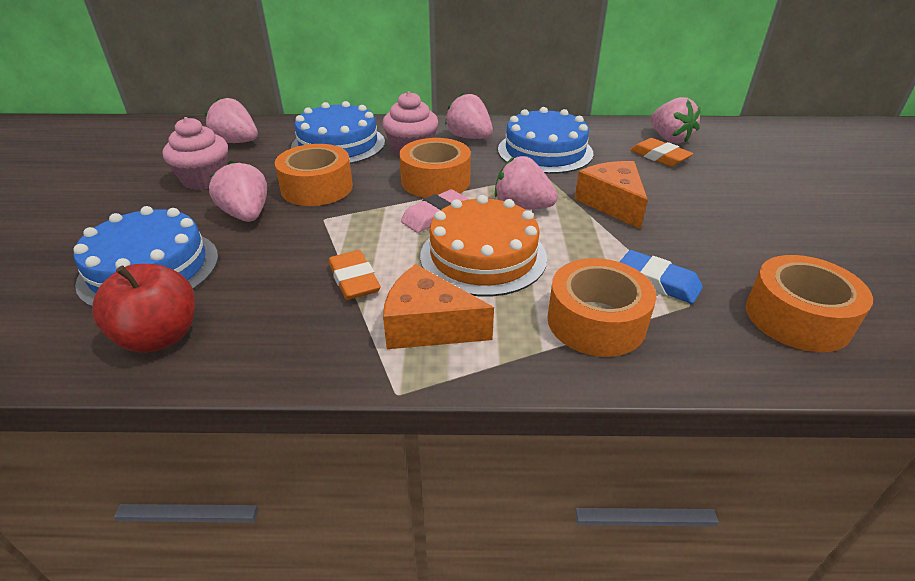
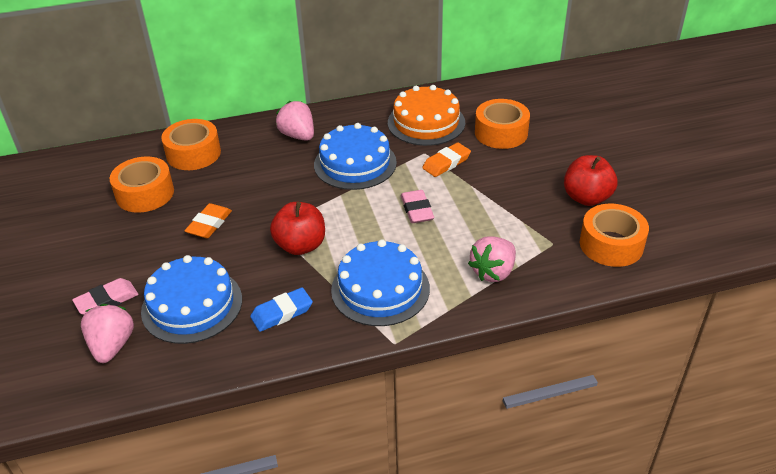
orange cheese: [383,264,494,349] [575,161,648,229] = 2 -> none = 0
pink cupcake: [163,117,228,190] [382,91,438,156] = 2 -> none = 0
pink eraser: [401,189,468,233] = 1 -> [72,278,138,315] [401,190,434,223] = 2
pink strawberry: [205,98,258,143] [209,161,267,222] [445,93,493,139] [495,156,558,210] [650,97,701,144] = 5 -> [81,304,134,363] [276,101,314,141] [468,237,516,282] = 3
red apple: [92,264,195,353] = 1 -> [270,202,325,255] [564,155,617,206] = 2

